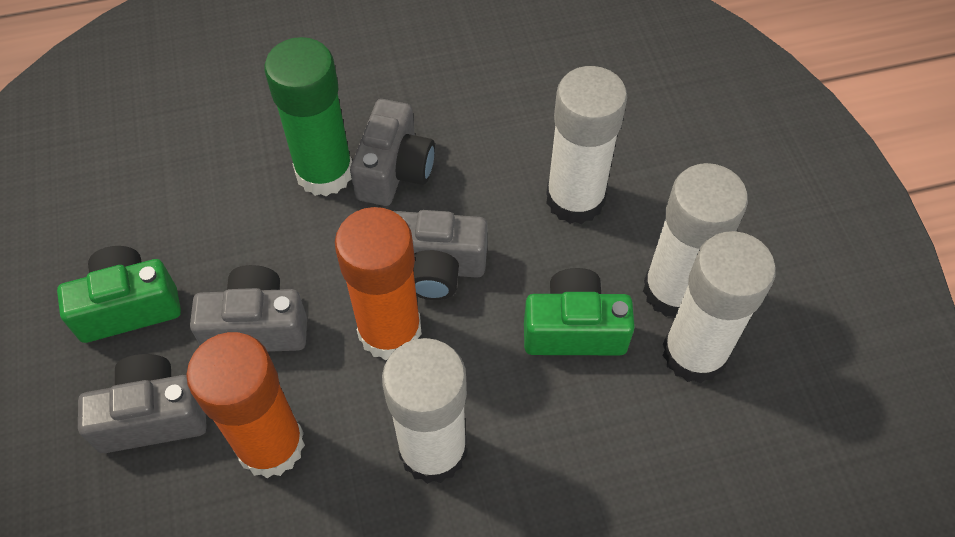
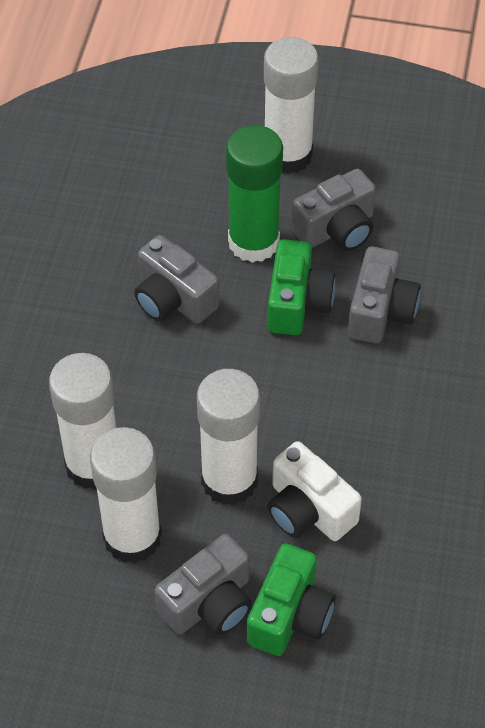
orange glue stick: [186,332,305,478] [335,207,422,361] = 2 -> none = 0
white camera: none = 0 -> [267,441,362,541] = 1

